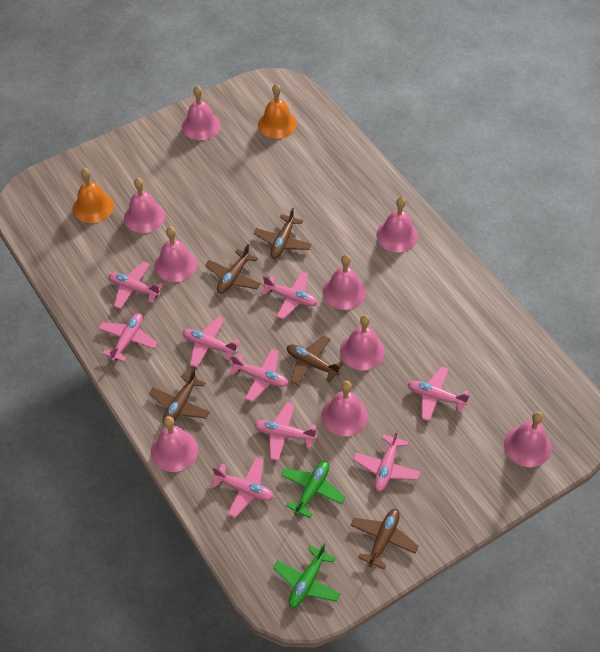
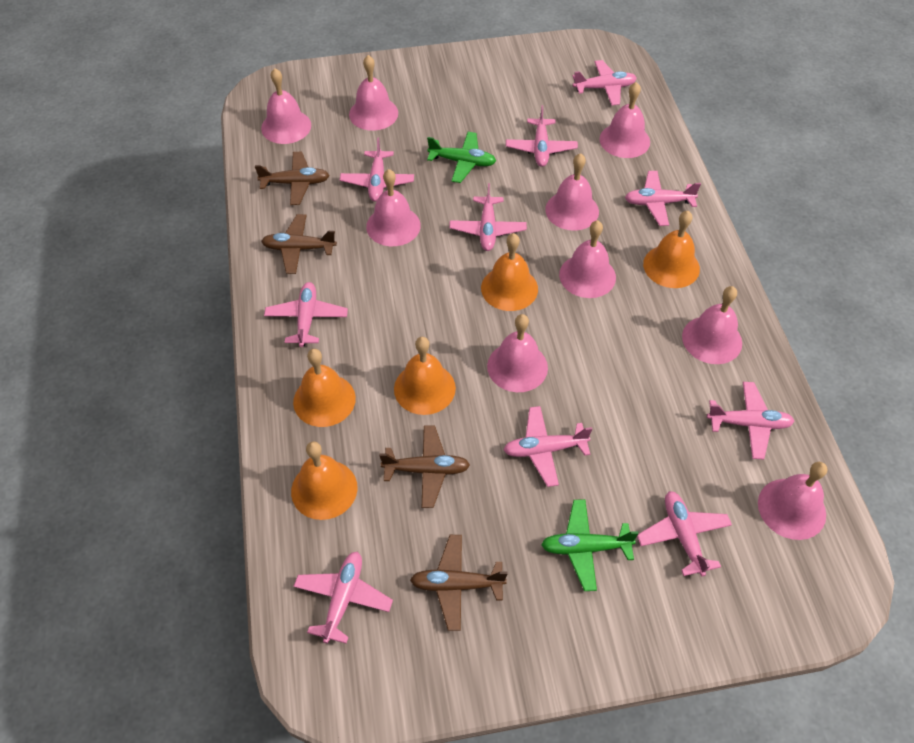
brown plane: [149,368,210,424] [205,244,261,294] [254,208,312,259] [287,336,343,385] [350,509,419,569] = 5 -> [255,151,330,205] [261,214,337,274] [379,425,470,508] [410,535,507,631] = 4
orange bell: [73,168,114,223] [258,84,297,139] = 2 -> [291,441,357,520] [293,349,356,427] [394,337,456,415] [481,233,538,311] [643,211,700,288] = 5
pink plane: [98,313,158,362] [108,262,163,309] [183,317,240,368] [210,458,274,518] [229,349,288,402] [254,402,317,461] [261,271,318,319] [353,429,420,492] [408,366,470,421] = 9 -> [264,282,348,347] [293,552,393,644] [340,138,414,202] [449,183,527,251] [504,406,592,487] [506,105,578,167] [573,60,637,106] [625,171,701,226] [637,491,732,577] [707,382,794,459] = 10

